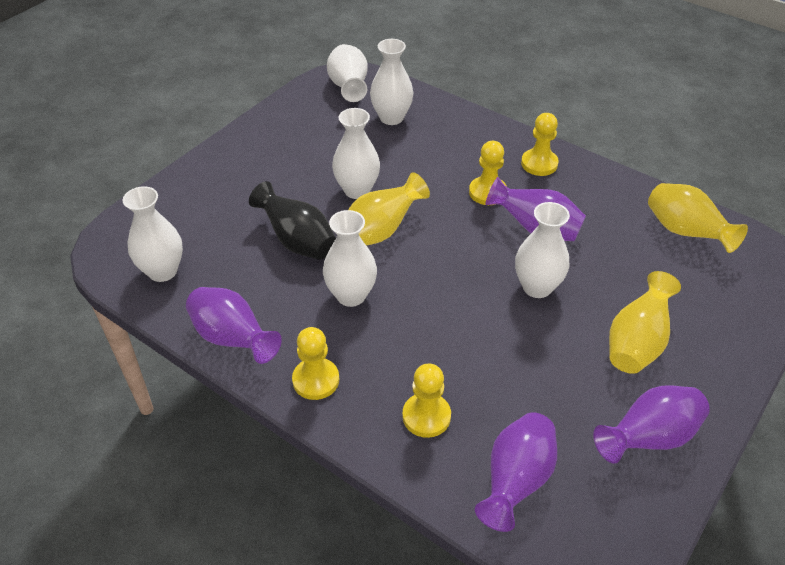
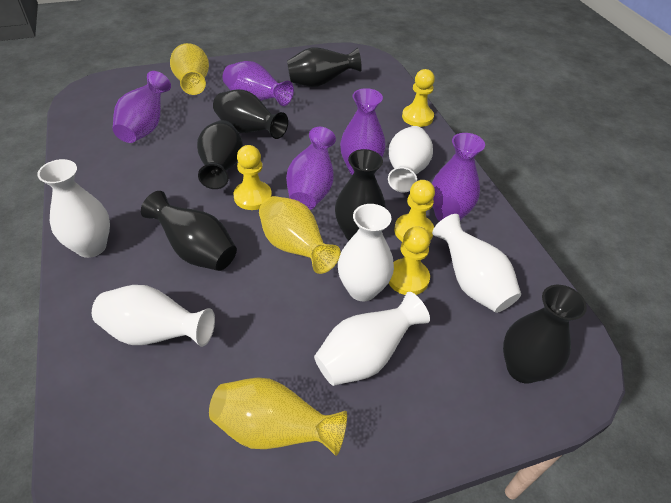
black vase: [249,181,336,260] = 1 -> [141,191,237,271] [197,120,243,189] [213,89,288,139] [287,47,362,87] [335,149,386,240] [503,285,587,383] = 6
purple vase: [186,287,282,364] [475,412,557,532] [485,177,586,241] [593,386,710,464] = 4 -> [113,71,171,143] [223,61,294,106] [286,127,336,210] [340,88,386,175] [432,133,485,221] = 5

